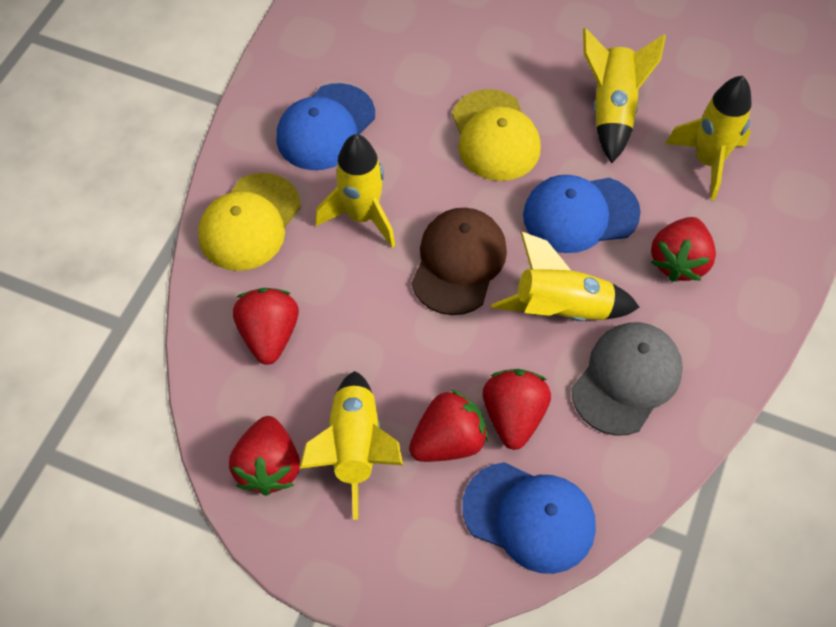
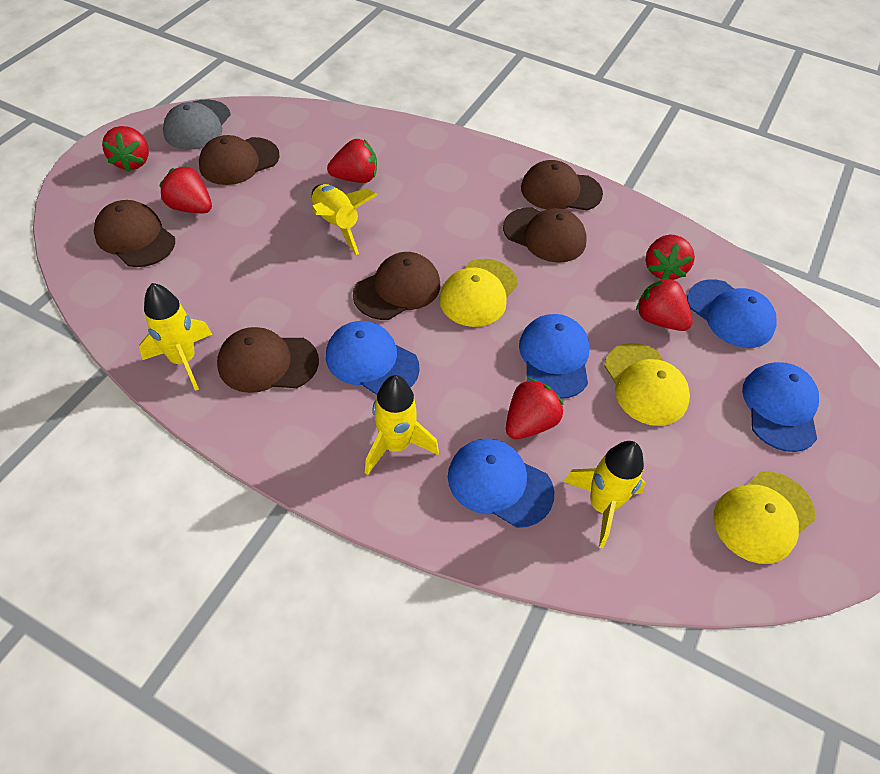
blue cap: [276,83,375,170] [462,462,596,574] [523,175,641,253] = 3 -> [326,321,420,395] [448,438,554,528] [519,314,590,399] [687,279,777,348] [742,362,819,452] = 5
brown cap: [411,208,507,315] = 1 -> [94,200,175,267] [199,135,280,185] [217,327,319,393] [353,252,440,320] [503,207,587,263] [521,160,603,210] = 6
red strawberry: [229,416,300,496] [233,288,299,365] [409,389,488,462] [483,369,551,450] [651,217,716,282] = 5 -> [102,126,149,172] [160,166,212,213] [327,139,377,183] [506,378,564,439] [636,277,693,331] [646,235,695,280] = 6
yellow cap: [198,173,301,271] [452,89,541,181] = 2 -> [439,259,518,327] [604,343,690,426] [713,471,815,564] = 3
yellow rocket: [299,371,403,520] [315,134,395,248] [491,232,640,321] [583,28,666,163] [665,76,752,200] = 5 -> [139,283,213,391] [311,184,377,255] [365,375,439,475] [563,441,646,548] = 4

